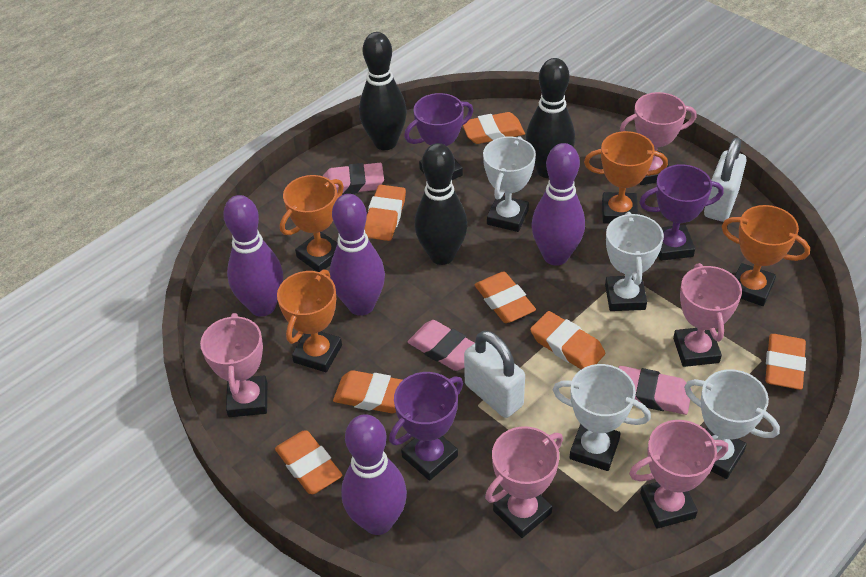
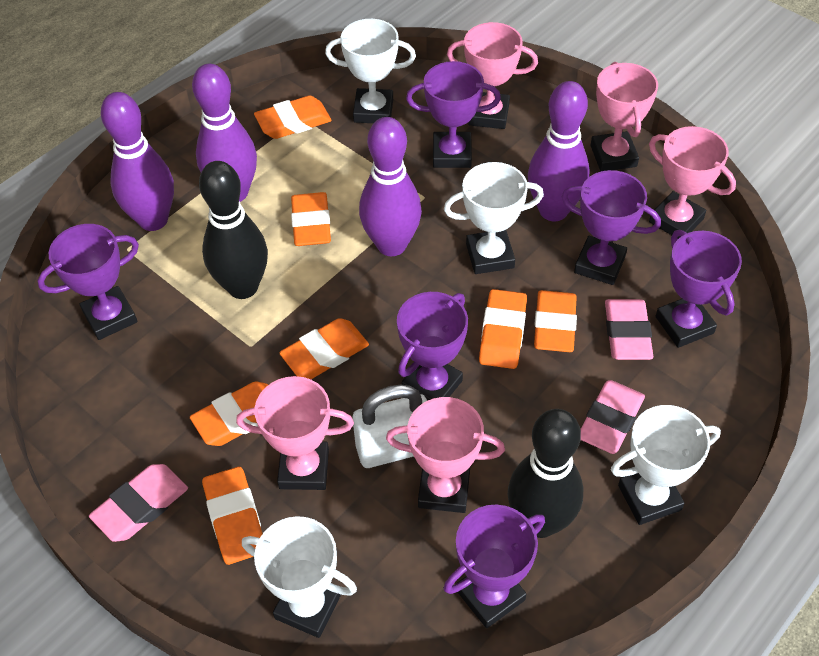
black bowling pin: [359,32,407,150] [415,143,467,265] [526,58,575,178] = 3 -> [199,161,268,299] [508,409,583,538] = 2
orange trophy: [277,269,342,372] [280,175,344,272] [584,131,668,224] [721,205,810,306] = 4 -> none = 0
purple trophy: [389,372,463,481] [404,93,473,180] [639,164,724,261] = 3 -> [37,224,139,340] [397,292,468,401] [406,61,501,168] [444,505,545,628] [562,170,661,285] [656,230,742,348] = 6
white padlock: [464,331,525,418] [704,138,747,222] = 2 -> [353,384,427,468] = 1

